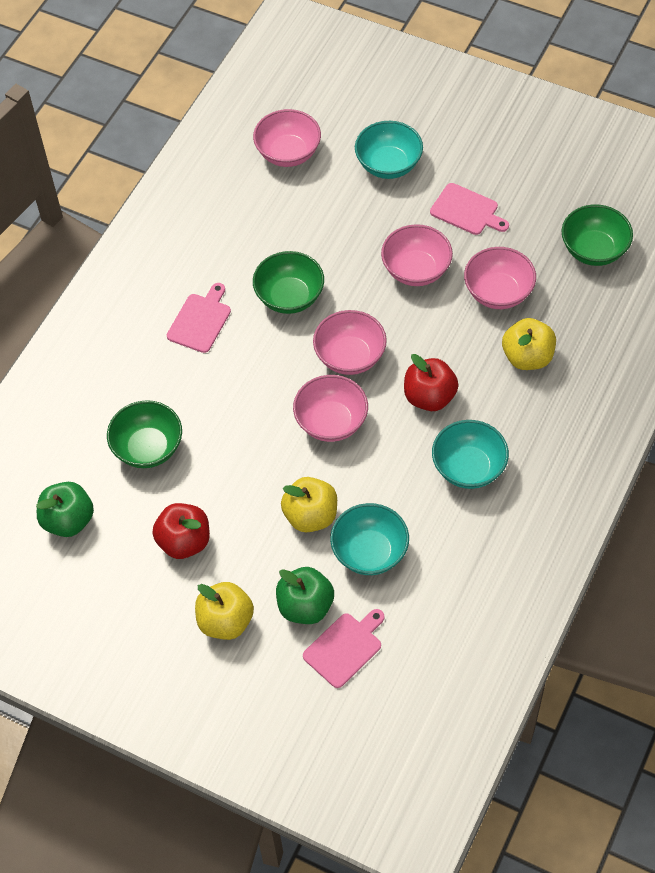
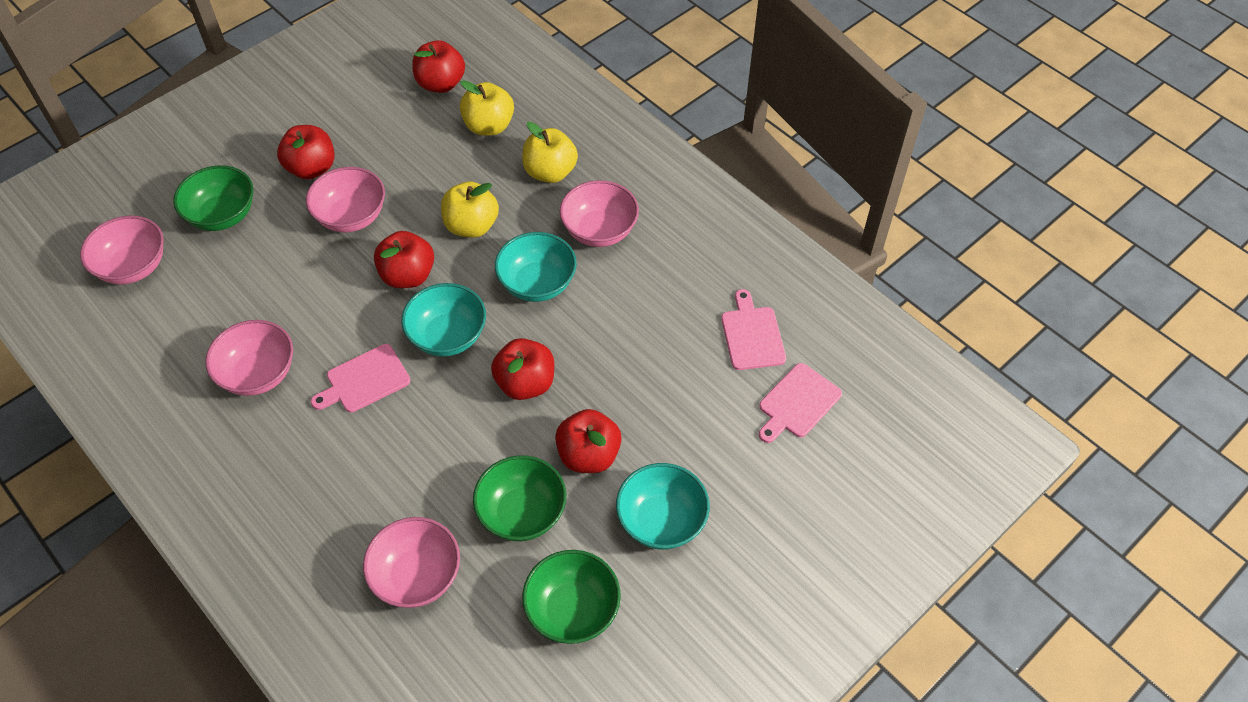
green apple: [36,482,94,537] [276,567,334,624] = 2 -> none = 0
red apple: [152,503,210,559] [404,354,459,411] = 2 -> [277,125,335,179] [374,231,434,288] [412,40,465,93] [491,338,554,400] [555,409,622,473] = 5

